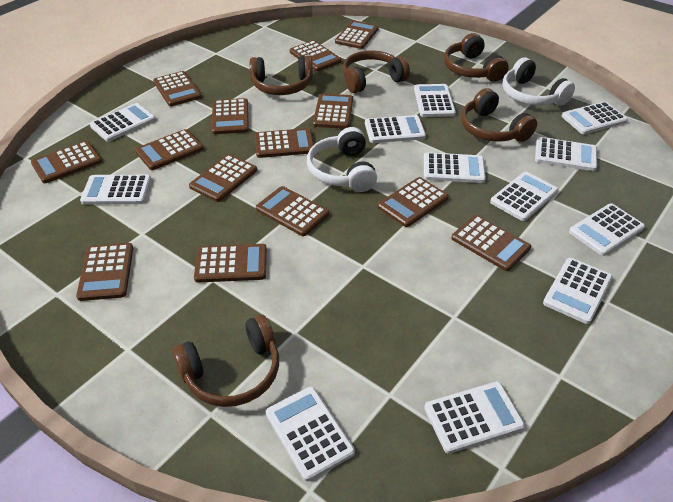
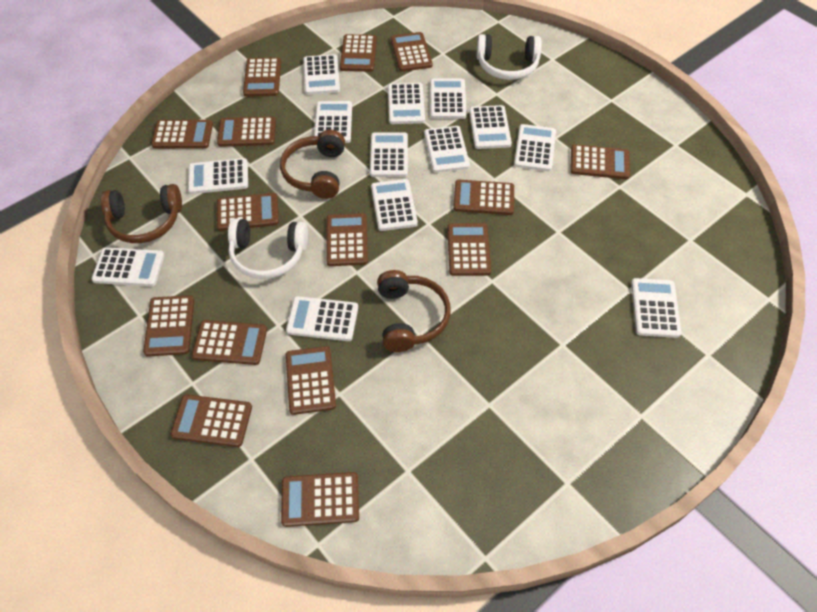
brown calculator: [31,141,102,183] [76,243,133,301] [135,129,203,170] [153,71,202,106] [189,154,257,202] [194,244,267,283] [212,98,249,134] [255,128,314,158] [256,186,329,236] [290,40,341,71] [313,93,353,129] [335,20,379,49] [378,177,449,227] [452,215,531,271] = 14 -> [143,295,194,357] [151,120,213,149] [170,395,252,447] [192,320,267,365] [217,116,276,147] [217,193,279,231] [243,57,281,97] [281,472,359,527] [286,346,336,415] [326,213,368,266] [340,34,377,72] [391,32,433,72] [447,223,491,276] [453,180,514,215] [570,144,630,179] = 15
brown headphones: [172,315,279,407] [250,55,313,95] [342,50,410,93] [444,33,509,82] [461,88,537,142] = 5 -> [101,184,182,243] [280,130,345,199] [377,270,451,352] = 3
white calculator: [80,175,151,205] [90,103,156,142] [266,387,355,481] [365,115,426,143] [414,84,456,117] [424,152,486,183] [424,382,525,454] [490,172,558,221] [535,137,597,171] [543,258,613,324] [562,101,628,134] [569,203,645,256] = 12 -> [91,247,165,286] [188,158,248,194] [286,296,358,341] [303,54,340,95] [314,101,352,143] [370,132,408,177] [371,179,418,231] [388,83,425,124] [424,126,470,173] [430,78,467,119] [469,105,512,149] [514,124,556,171] [631,278,682,338] = 13

